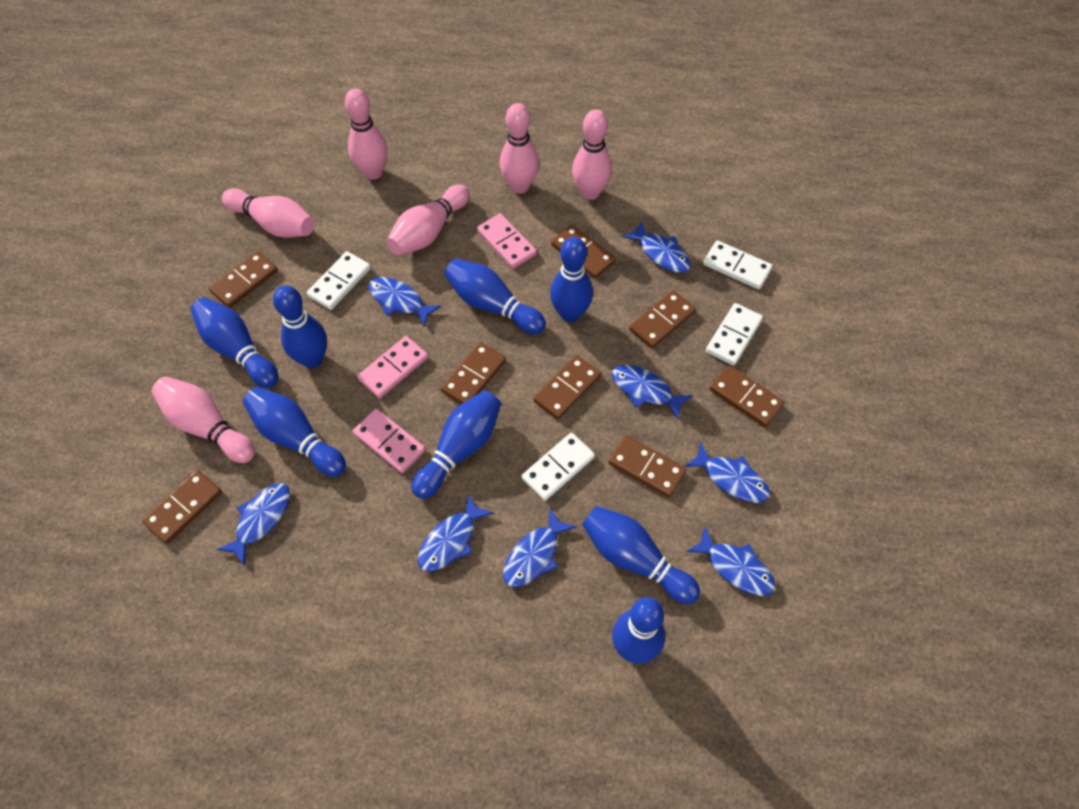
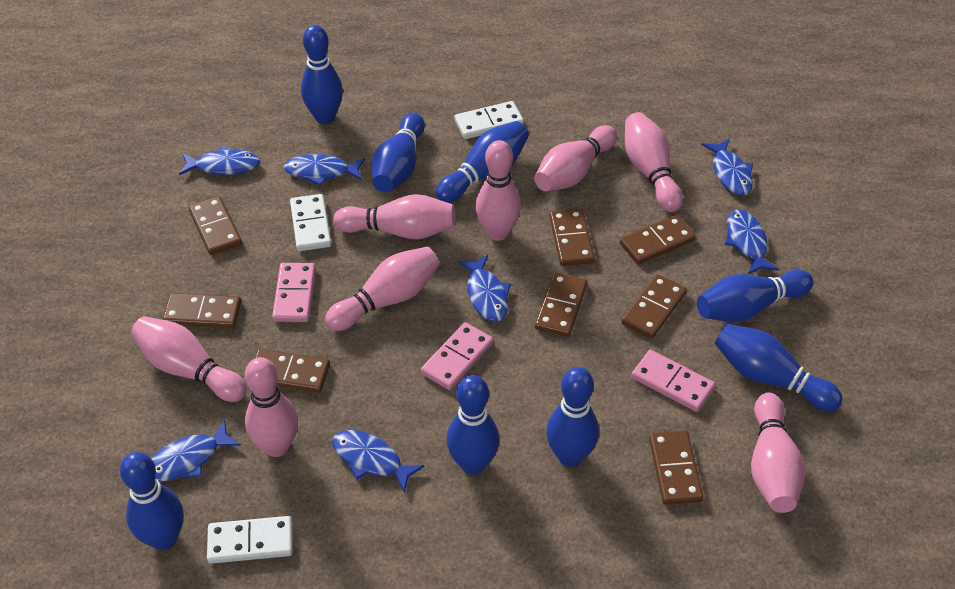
blue fish: [217,483,290,565] [368,277,441,327] [418,494,493,572] [503,508,576,587] [612,365,692,419] [623,221,691,273] [685,442,770,503] [687,527,776,596] = 8 -> [151,419,241,482] [179,146,260,175] [284,154,365,186] [332,430,424,492] [458,255,511,322] [702,139,753,196] [725,209,779,275] = 7
pink bowling pin: [151,376,255,463] [222,188,314,238] [345,89,388,180] [386,184,470,255] [500,103,539,194] [572,109,612,200] = 6 -> [131,316,247,402] [245,357,298,457] [325,247,439,331] [333,194,455,239] [476,140,521,241] [534,125,617,191] [625,112,683,212] [751,393,805,513] = 8
white domino: [307,251,371,310] [521,433,595,501] [703,240,773,289] [706,303,763,366] = 4 -> [207,516,293,564] [290,194,331,251] [454,101,524,139] = 3

